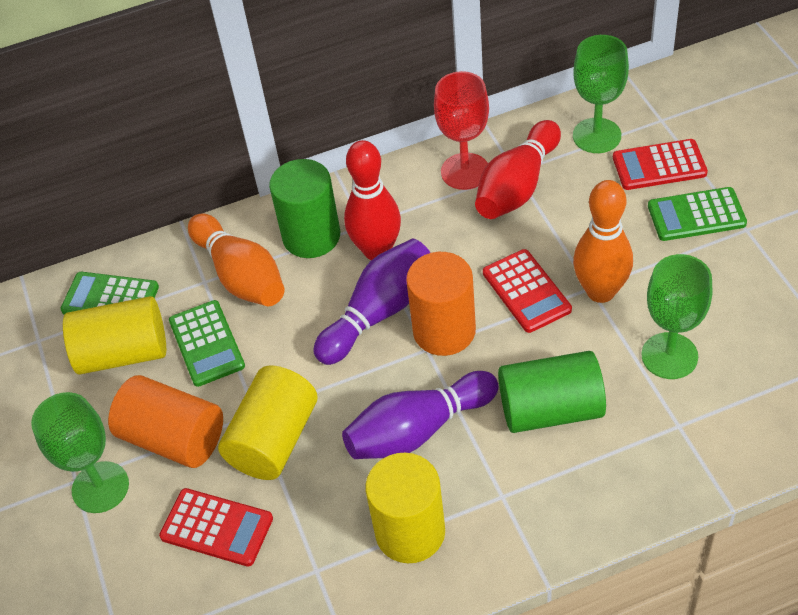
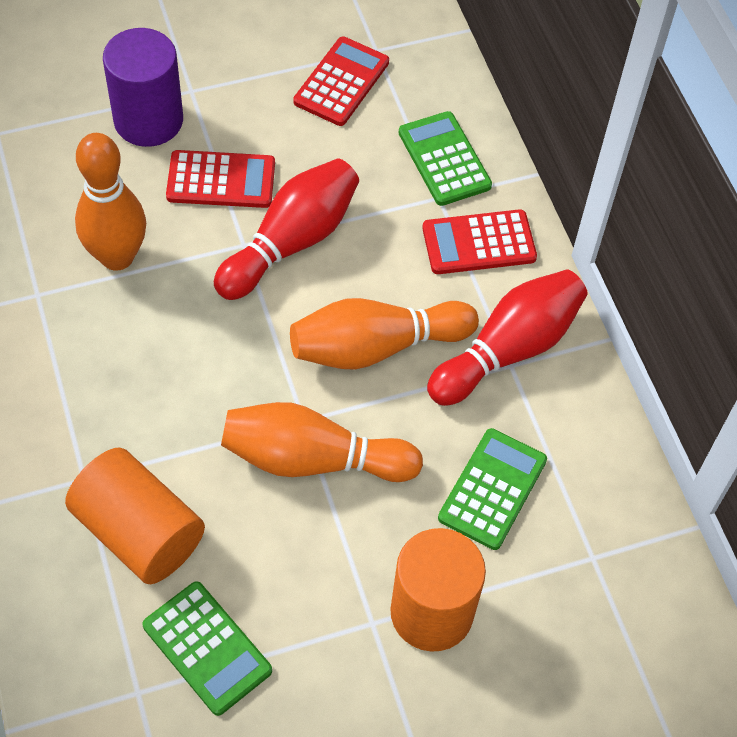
green cylinder: [269,159,340,258] [498,351,606,433] = 2 -> none = 0
green goblet: [31,392,129,513] [573,35,629,153] [642,254,712,379] = 3 -> none = 0
orange bowling pin: [188,214,285,306] [573,180,633,303] = 2 -> [75,133,146,271] [221,402,423,482] [290,298,479,370] = 3
purple bowling pin: [313,238,430,365] [342,371,499,459] = 2 -> none = 0
purple cylinder: none = 0 -> [103,28,183,147] = 1
red goblet: [434,71,489,190] = 1 -> none = 0
yellow cylinder: [63,296,166,375] [218,366,318,480] [365,453,445,563] = 3 -> none = 0

